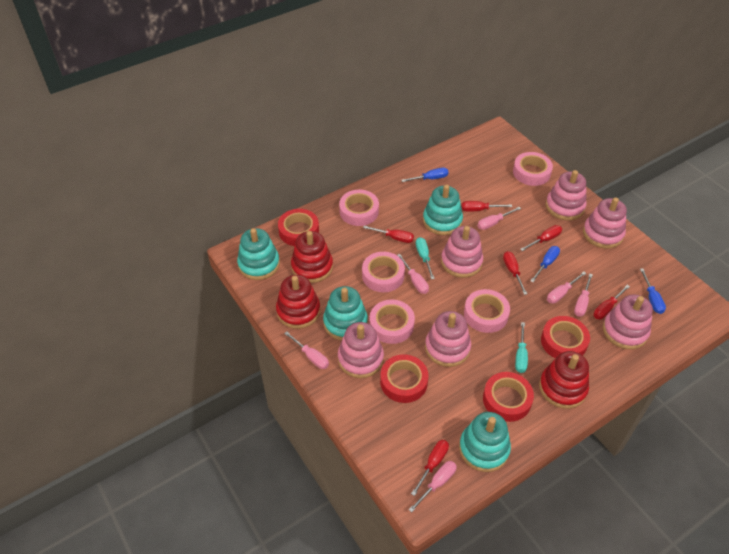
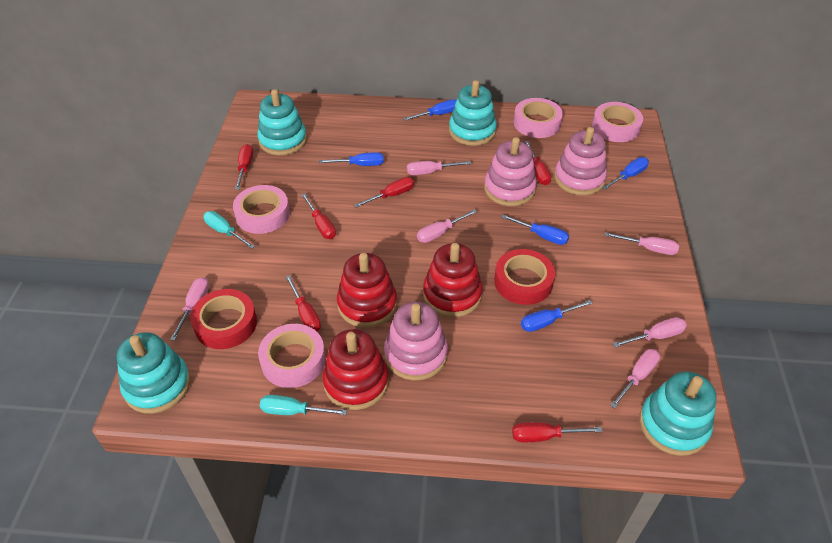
blue screwdriver: [401,168,449,182] [530,246,560,282] [640,268,666,314] = 3 -> [319,152,384,166] [403,99,456,121] [501,214,569,245] [521,300,593,332] [602,157,649,190] = 5
pink stacking toy: [338,322,384,378] [425,311,471,367] [441,226,483,278] [546,170,586,220] [583,197,627,249] [603,294,653,349] = 6 -> [384,302,448,381] [484,137,537,206] [554,127,607,196] = 3
pink tape: [339,190,379,226] [362,252,405,292] [369,299,415,344] [464,289,510,333] [513,152,553,186] = 5 -> [233,185,290,234] [258,324,326,388] [514,98,563,138] [592,102,643,142] = 4
red tape: [278,209,319,246] [380,354,428,403] [483,372,534,422] [541,316,590,359] = 4 -> [190,289,257,349] [494,249,555,305] = 2

